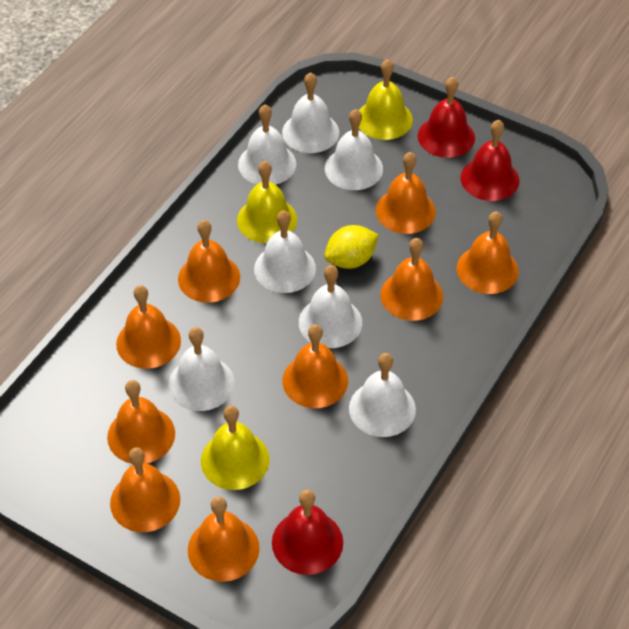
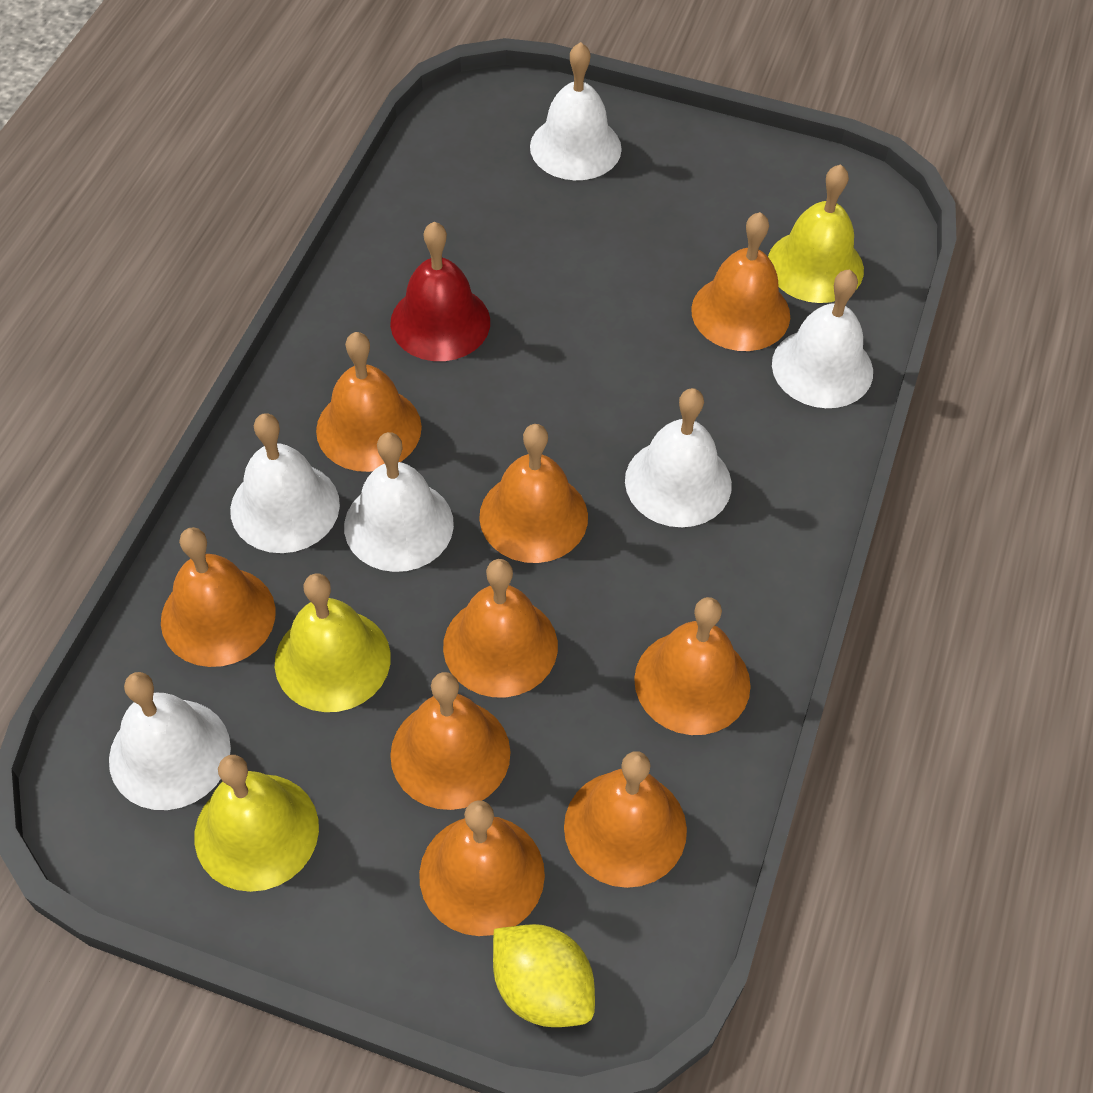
red bell: [272,490,343,575] [418,77,475,158] [460,120,520,201] = 3 -> [390,222,490,361] = 1
white bell: [169,327,235,411] [238,105,296,185] [254,210,316,293] [282,72,339,153] [299,265,362,348] [325,109,383,190] [349,353,416,437] = 7 -> [109,672,231,810] [230,413,340,553] [344,432,454,572] [530,42,622,180] [625,388,732,527] [772,269,873,408] = 6

